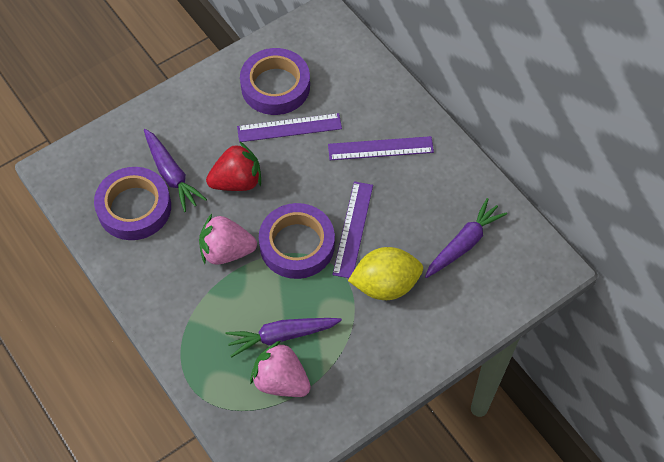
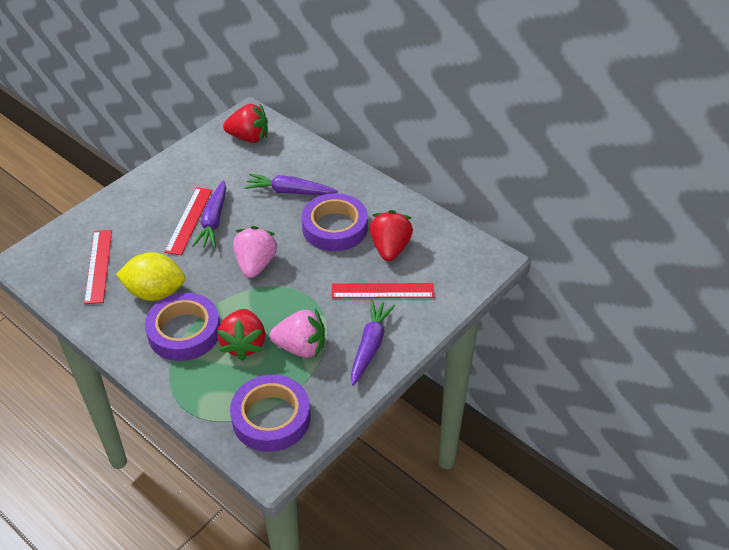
purple ruler: [237,113,342,142] [328,136,434,160] [333,181,373,278] = 3 -> none = 0
red ruler: none = 0 -> [84,230,112,304] [164,187,212,255] [332,283,434,298] = 3
red strawberry: [206,141,261,191] = 1 -> [217,309,266,361] [223,104,268,143] [370,210,413,261] = 3

